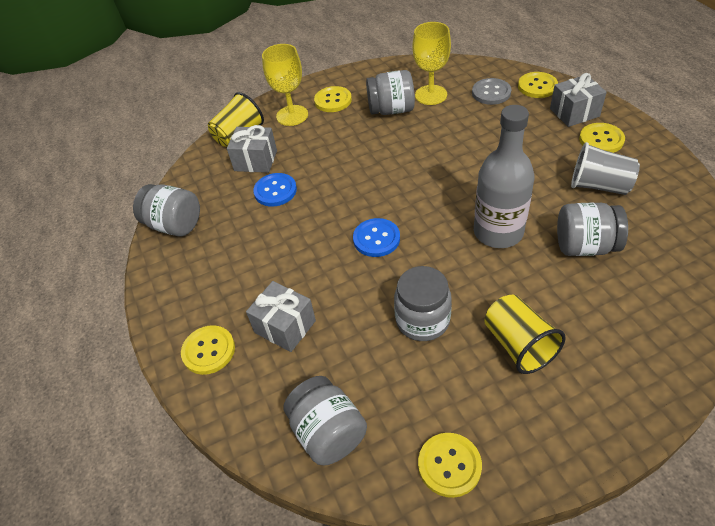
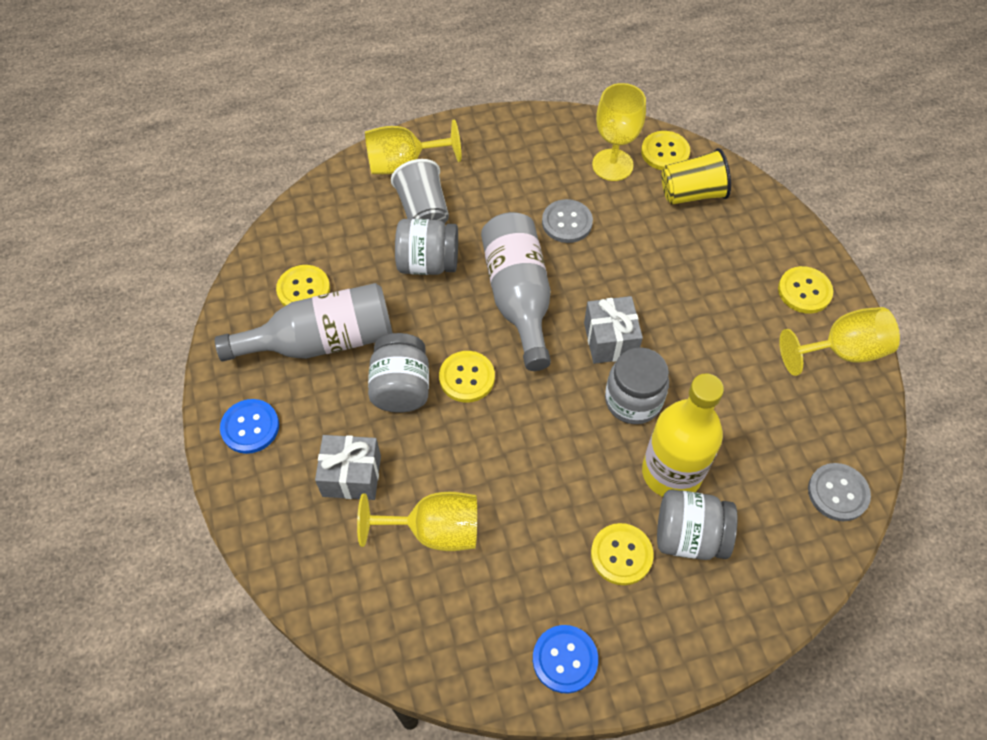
grey bottle: [474,105,535,248] = 1 -> [215,283,392,361] [481,212,551,371] = 2
grey button: [472,78,511,105] = 1 -> [542,199,593,243] [808,463,871,521] = 2
grey gift: [227,125,277,173] [246,281,316,352] [550,73,607,127] = 3 -> [315,435,381,500] [584,296,643,364] = 2
grey jar: [133,184,200,236] [283,376,367,465] [366,70,415,115] [394,266,452,341] [557,202,628,256] = 5 -> [368,333,429,413] [395,219,458,275] [605,347,669,424] [657,489,738,560] = 4
yellow bottle: none = 0 -> [642,373,724,497] = 1
yellow cup: [208,92,264,147] [484,294,566,374] = 2 -> [661,148,731,205] = 1
yellow goblet: [262,44,308,126] [412,22,451,105] = 2 -> [357,492,477,551] [365,119,461,174] [592,83,646,181] [779,307,900,376] = 4

